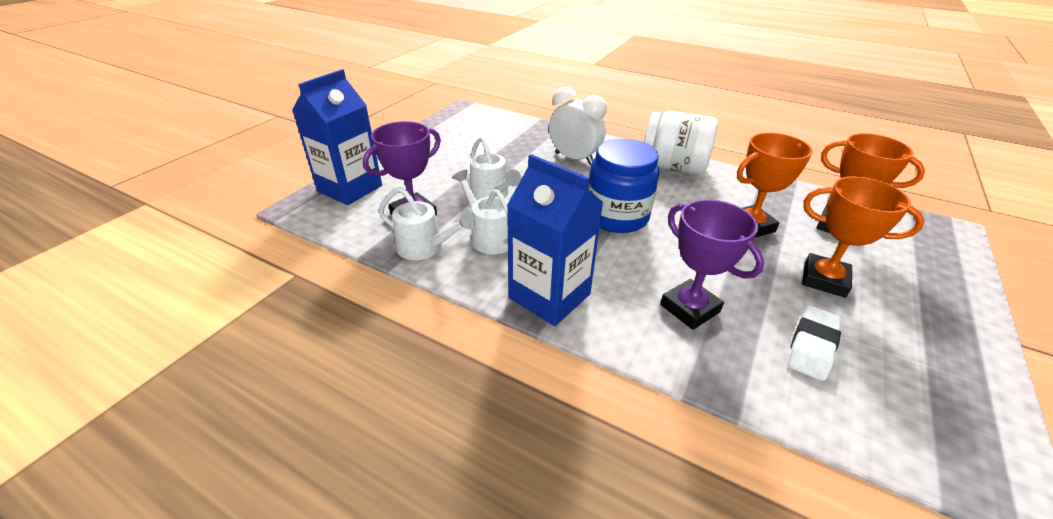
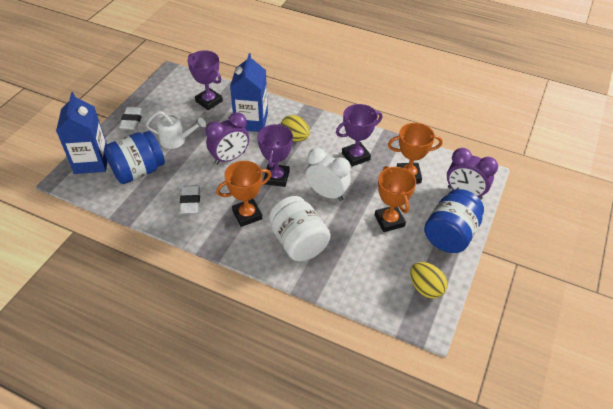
blue jar: [588,139,659,233] = 1 -> [104,131,165,184] [424,189,484,253] = 2
purple clock: none = 0 -> [205,112,249,165] [447,148,498,200] = 2
purple trophy: [363,121,441,216] [660,199,764,330] = 2 -> [187,50,223,110] [257,124,293,187] [336,104,382,167] = 3
white eraser: [788,305,841,381] = 1 -> [119,107,143,130] [180,185,200,214] = 2
white watering can: [378,187,475,260] [452,170,509,254] [470,136,522,200] = 3 -> [146,111,206,149] = 1
yellow egg: none = 0 -> [281,115,310,142] [410,262,448,299] = 2

